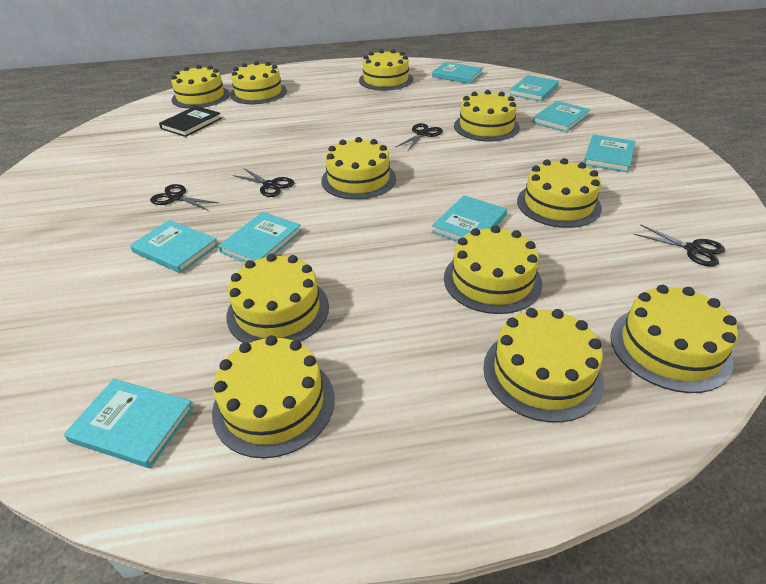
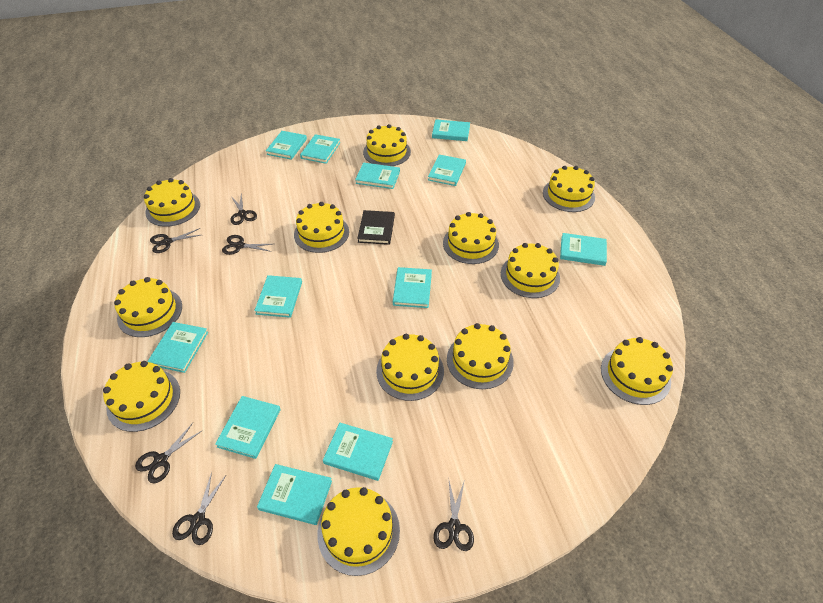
black scissors: [150,184,219,211] [233,168,294,197] [395,123,443,151] [634,224,725,267] = 4 -> [135,423,203,483] [150,228,201,253] [172,472,226,545] [222,235,272,255] [230,193,257,225] [433,481,474,551] = 6
turquoise book: [64,379,194,468] [130,220,218,273] [218,212,302,263] [432,62,483,84] [432,195,507,242] [509,75,559,102] [533,101,590,132] [584,135,635,172] = 8 -> [147,322,208,373] [215,396,281,459] [254,275,302,318] [257,464,332,525] [266,131,307,160] [300,134,340,164] [323,423,393,481] [355,162,400,189] [393,267,432,308] [428,155,466,186] [432,119,470,141] [560,233,607,266] = 12
yellow cake: [171,65,230,109] [212,335,335,458] [226,253,329,343] [230,61,287,104] [321,137,396,200] [359,49,413,91] [444,225,542,314] [454,90,520,142] [483,308,604,423] [517,158,602,228] [611,285,738,393] = 11 -> [103,361,180,432] [114,277,182,337] [144,178,200,227] [294,202,349,253] [317,487,400,576] [363,124,411,166] [376,334,444,401] [443,212,499,264] [447,323,514,389] [501,243,560,298] [543,166,595,212] [601,337,673,405] = 12

